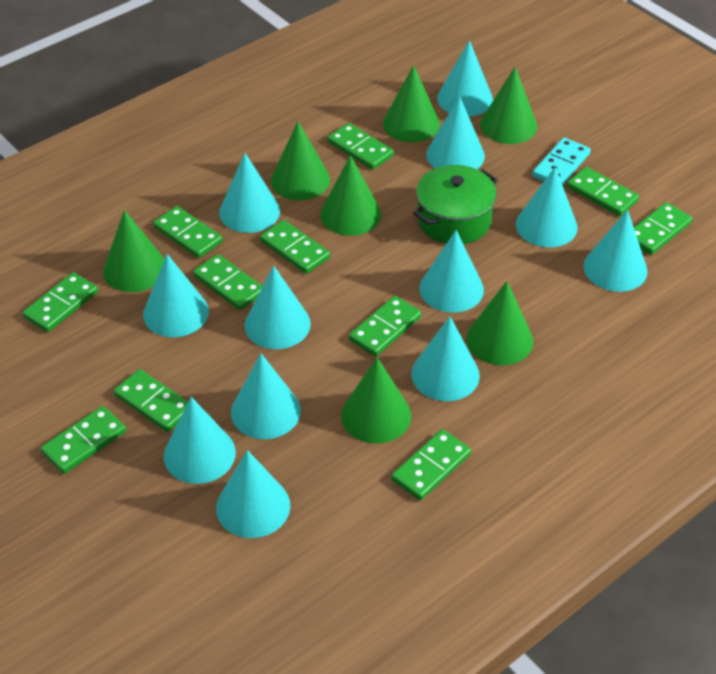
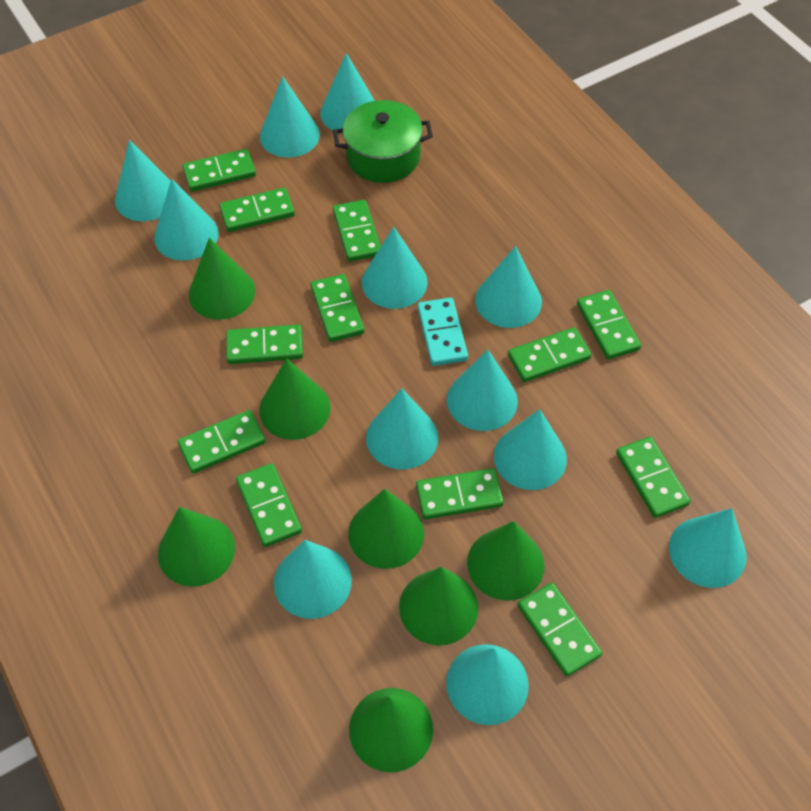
green domino: [23,272,98,332] [41,406,126,474] [114,369,188,432] [153,206,223,258] [193,254,263,310] [260,220,330,274] [327,123,394,170] [349,296,421,357] [391,429,471,500] [567,167,639,216] [634,202,692,255] = 11 -> [178,410,266,474] [183,149,256,191] [219,188,295,232] [226,324,303,364] [236,463,302,547] [310,274,364,342] [333,200,381,262] [416,468,504,519] [508,327,592,382] [518,583,602,676] [577,290,641,359] [616,437,690,518] = 12

